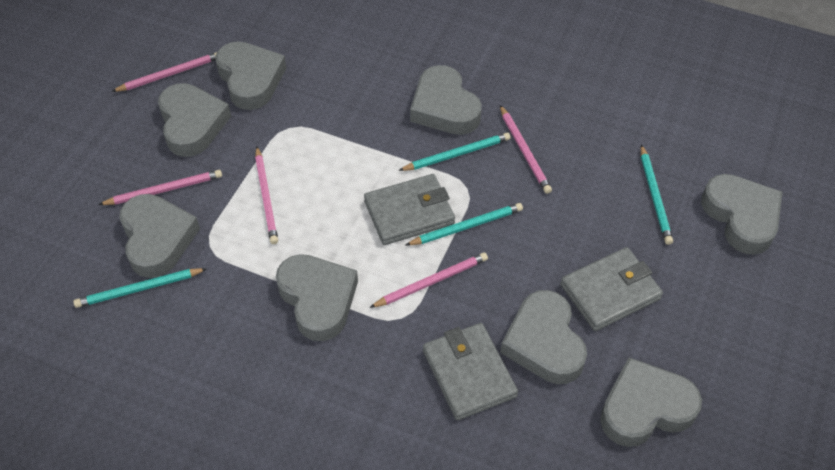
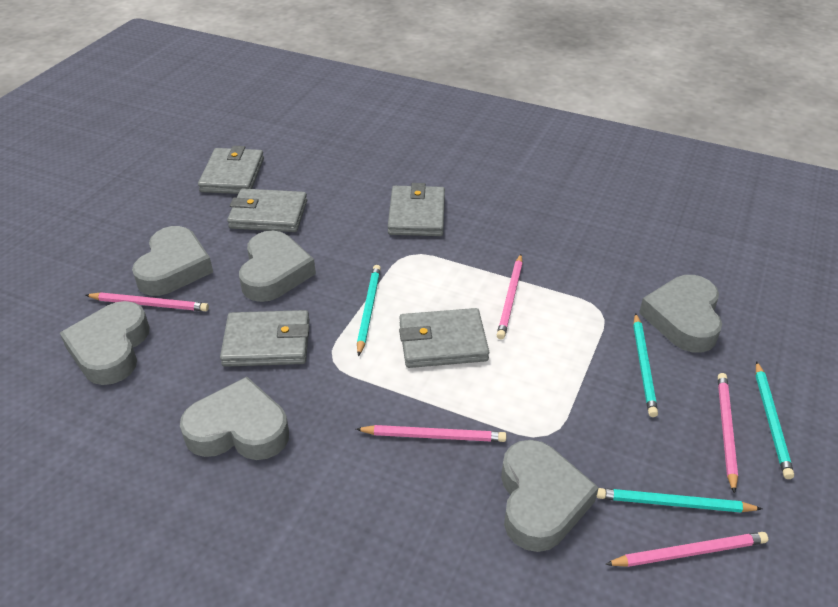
grey heart: [119,194,200,278] [158,83,231,157] [215,41,286,110] [276,254,358,341] [410,65,482,135] [500,290,587,384] [600,358,702,447] [701,174,783,255] = 8 -> [60,301,149,385] [132,226,213,296] [180,377,289,460] [239,231,316,302] [501,440,599,552] [639,275,722,353] = 6
grey wallet: [364,174,455,245] [423,323,518,420] [560,247,663,331] = 3 -> [198,146,264,194] [220,310,310,367] [227,188,307,232] [388,183,445,236] [399,308,489,368] = 5

